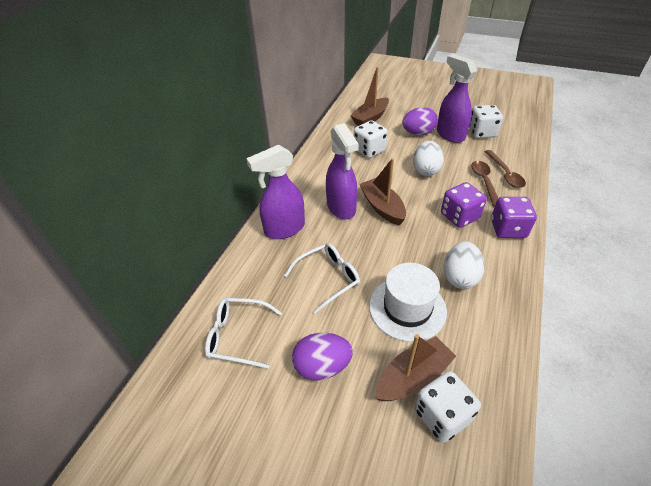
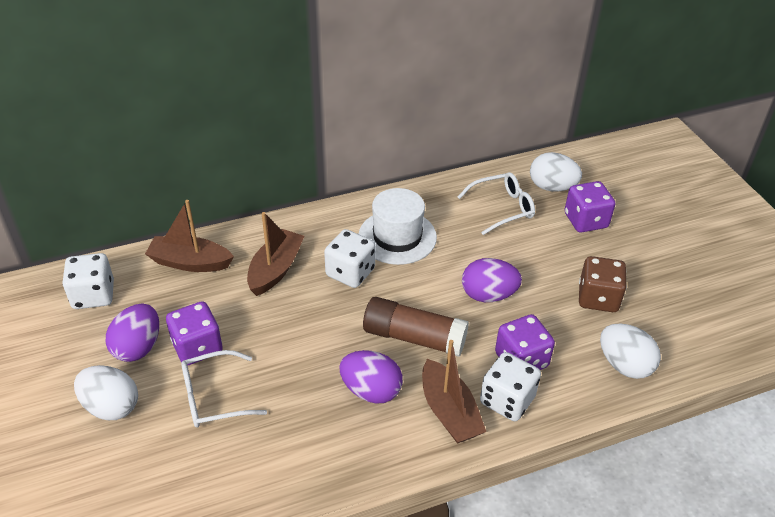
brown dice: none = 0 -> [579,256,627,312] = 1
brown glue stick: none = 0 -> [363,297,469,357] = 1
brown spoon: [471,161,498,207] [485,150,526,188] = 2 -> none = 0
purple dice: [441,182,487,228] [491,197,537,238] = 2 -> [166,301,223,366] [495,314,555,370] [565,181,615,233] = 3
purple egg: [292,333,353,381] [402,107,438,135] = 2 -> [106,304,159,362] [339,350,403,404] [462,258,522,302] = 3
purple spray bottle: [246,145,305,239] [326,123,359,219] [437,54,477,143] = 3 -> none = 0
white egg: [413,141,444,176] [443,241,485,289] = 2 -> [74,365,138,420] [530,152,582,192] [600,324,661,379] = 3

